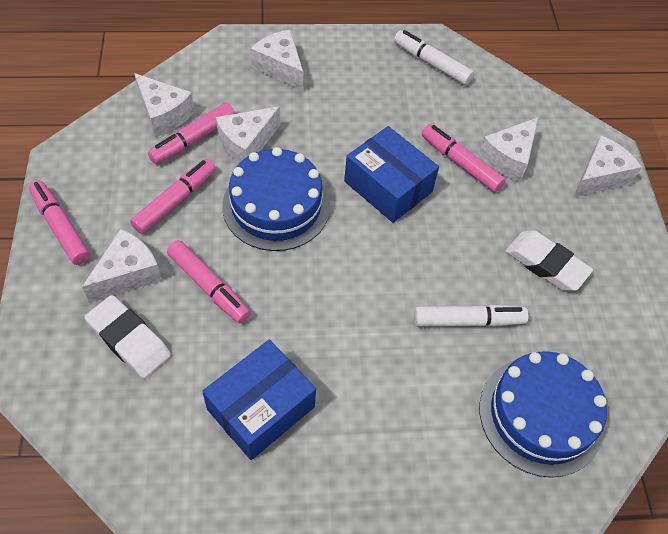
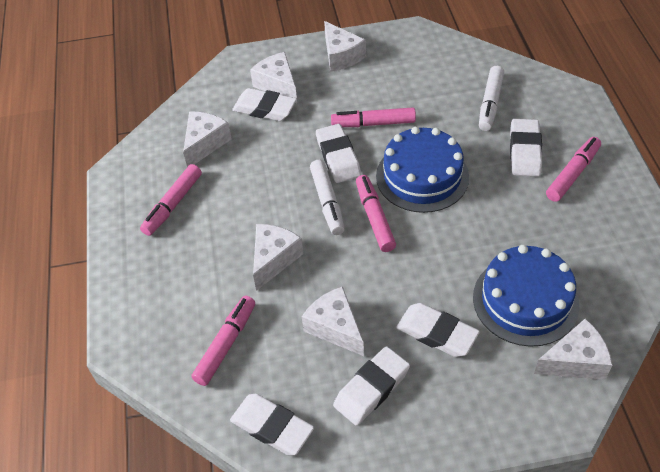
blue box: [202,339,316,460] [344,126,439,223] = 2 -> none = 0
white eraser: [85,295,171,378] [505,230,593,291] = 2 -> [230,394,314,455] [232,88,297,121] [316,124,361,183] [333,346,410,426] [396,303,480,357] [510,119,542,176] = 6

